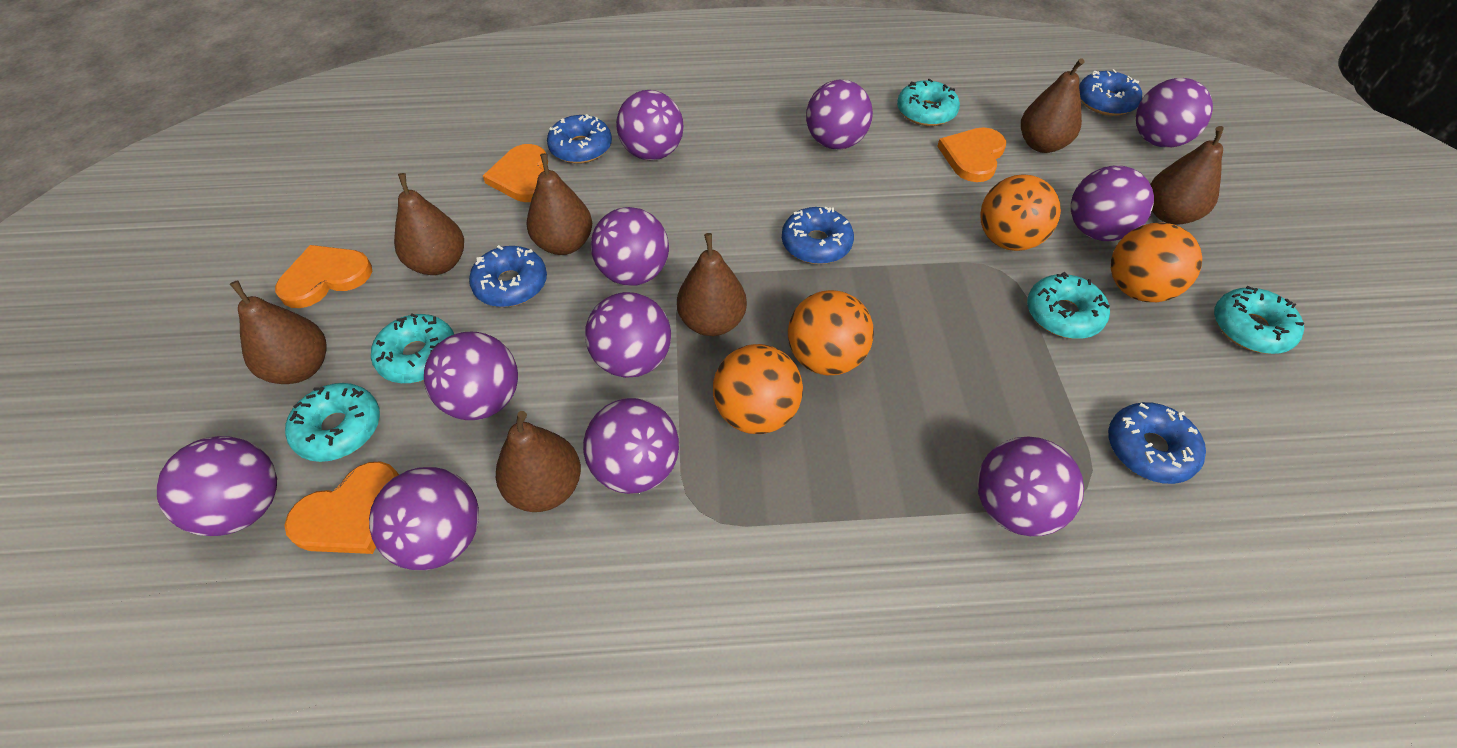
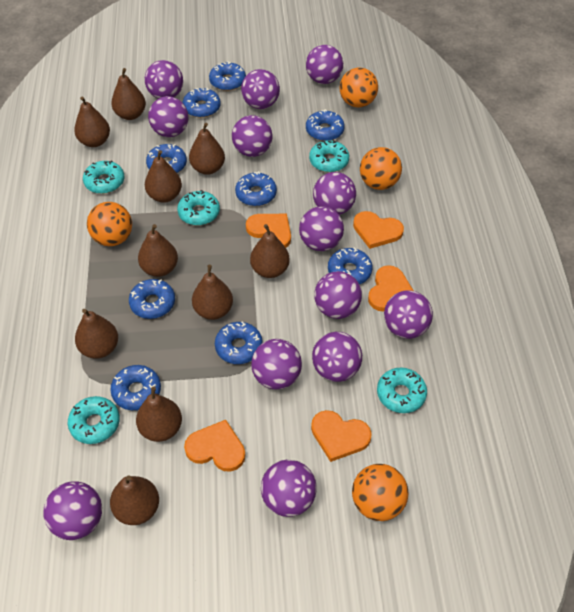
blue donut: [469,245,547,307] [547,114,612,164] [782,207,854,264] [1079,69,1142,116] [1108,402,1206,484] = 5 -> [110,365,161,410] [129,279,175,319] [146,144,187,173] [183,88,221,118] [209,61,246,91] [215,321,263,364] [235,171,277,206] [306,109,345,141] [328,247,373,284] = 9
brown pear: [230,281,327,384] [394,173,464,275] [496,411,581,512] [527,153,592,255] [677,233,747,336] [1021,58,1085,153] [1150,126,1224,225] = 7 -> [74,96,110,147] [75,309,118,359] [110,475,159,525] [111,68,146,120] [136,387,182,442] [138,224,178,277] [145,150,182,203] [189,123,225,175] [192,265,233,320] [250,224,290,278] = 10
orange heart: [275,245,372,308] [284,461,399,554] [483,144,548,202] [937,127,1006,182] = 4 -> [184,420,245,472] [246,214,291,248] [311,410,372,462] [353,211,404,249] [368,265,414,311] = 5
purple ball: [157,436,277,536] [369,467,479,570] [424,332,518,420] [583,398,679,494] [585,292,671,378] [591,207,669,286] [616,90,683,160] [806,80,873,149] [977,436,1084,536] [1071,166,1154,241] [1136,78,1213,148] = 11 -> [44,481,102,540] [145,60,183,99] [148,96,189,137] [232,115,272,157] [241,69,280,109] [251,339,302,390] [261,460,317,517] [299,206,344,251] [306,45,343,84] [312,332,362,382] [313,172,356,215] [314,271,362,319] [384,290,433,339] = 13

